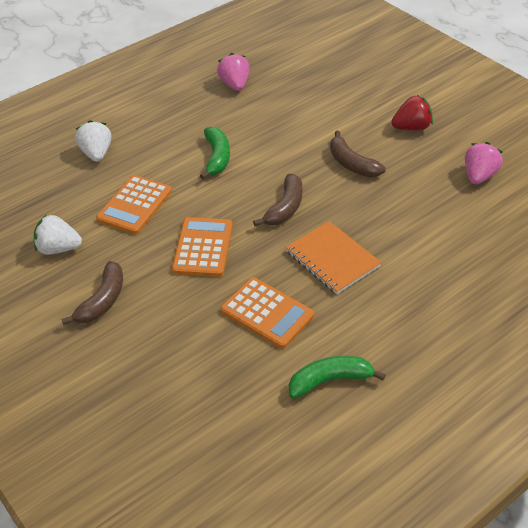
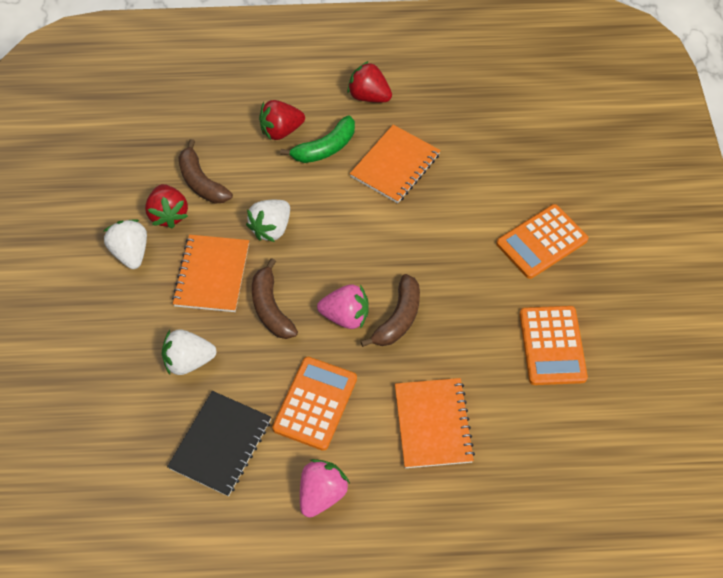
black notebook: none = 0 -> [167,391,271,496] = 1
green banana: [200,127,230,179] [289,356,386,399] = 2 -> [280,116,355,163] = 1
orange notebook: [285,221,381,294] = 1 -> [172,235,249,312] [350,125,441,203] [395,378,475,468] = 3
red strawberry: [391,95,433,130] = 1 -> [145,184,188,229] [259,100,305,140] [347,61,392,102] = 3
white strawberry: [34,214,82,255] [75,120,111,162] = 2 -> [104,219,147,269] [162,329,217,375] [246,200,290,242] = 3

